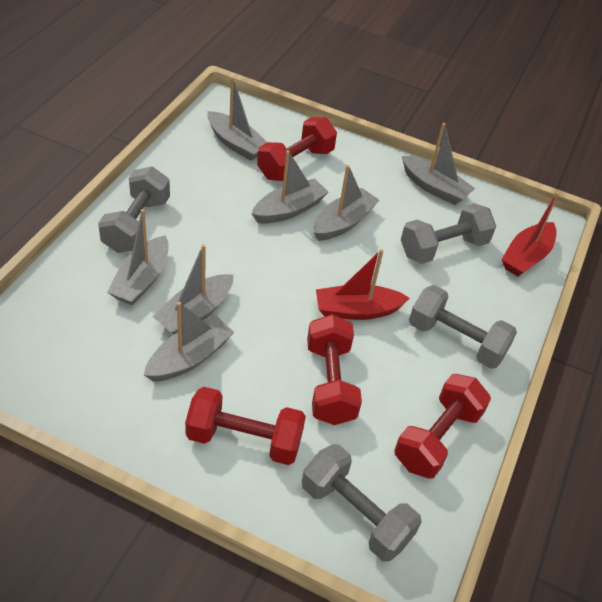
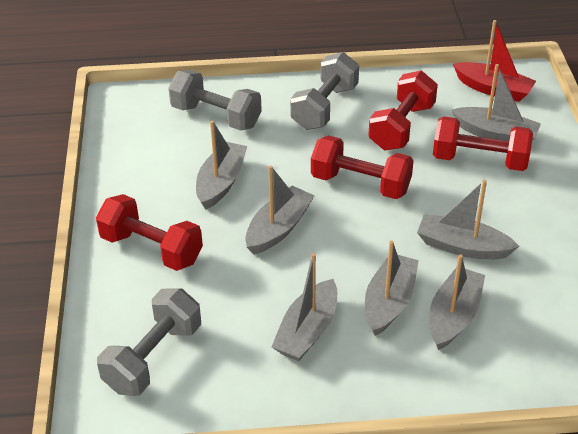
grey dumbbell: [98,167,170,253] [302,444,422,562] [401,203,496,264] [409,285,517,369] = 4 -> [97,288,201,396] [168,70,262,131] [290,52,359,130] = 3
red boat: [316,249,410,320] [501,192,559,277] = 2 -> [453,20,536,102] = 1

